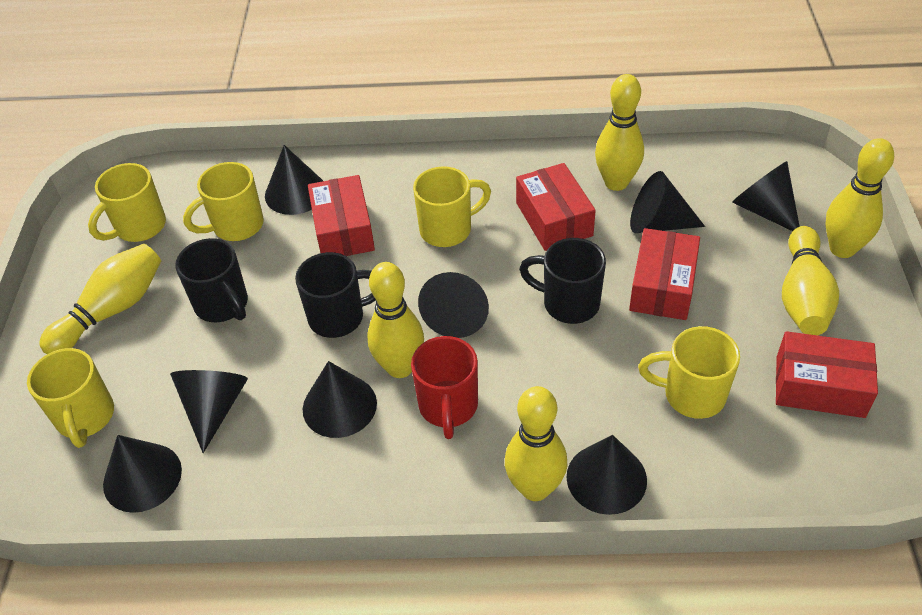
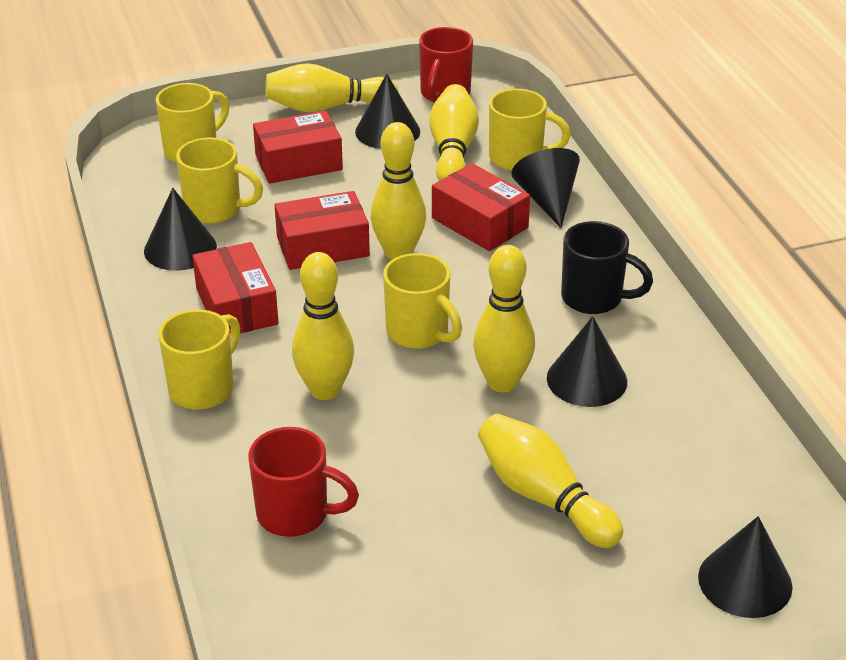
black cone: [103,435,182,513] [170,370,248,453] [265,145,323,215] [303,361,377,438] [418,272,489,338] [567,435,647,515] [630,171,705,233] [732,161,800,231] = 8 -> [144,188,217,271] [355,74,420,149] [511,148,580,228] [547,316,627,407] [698,516,793,618] = 5
black mug: [175,238,248,322] [295,252,376,338] [519,238,606,324] = 3 -> [561,221,653,314] = 1
red mug: [411,336,478,439] = 1 -> [249,427,359,537] [419,27,473,103] = 2

